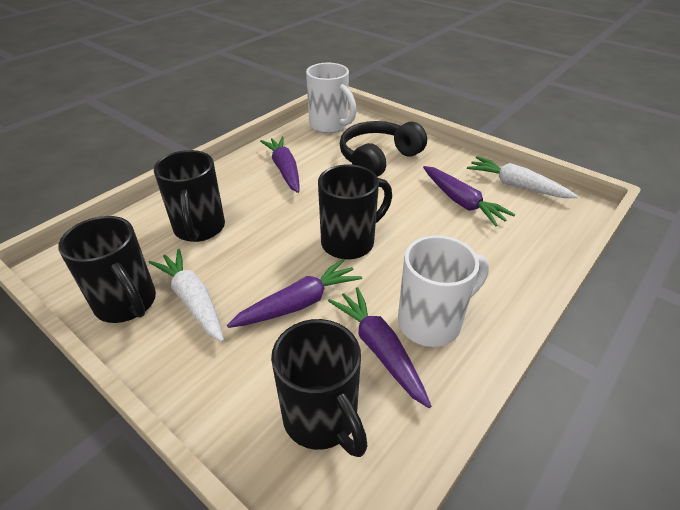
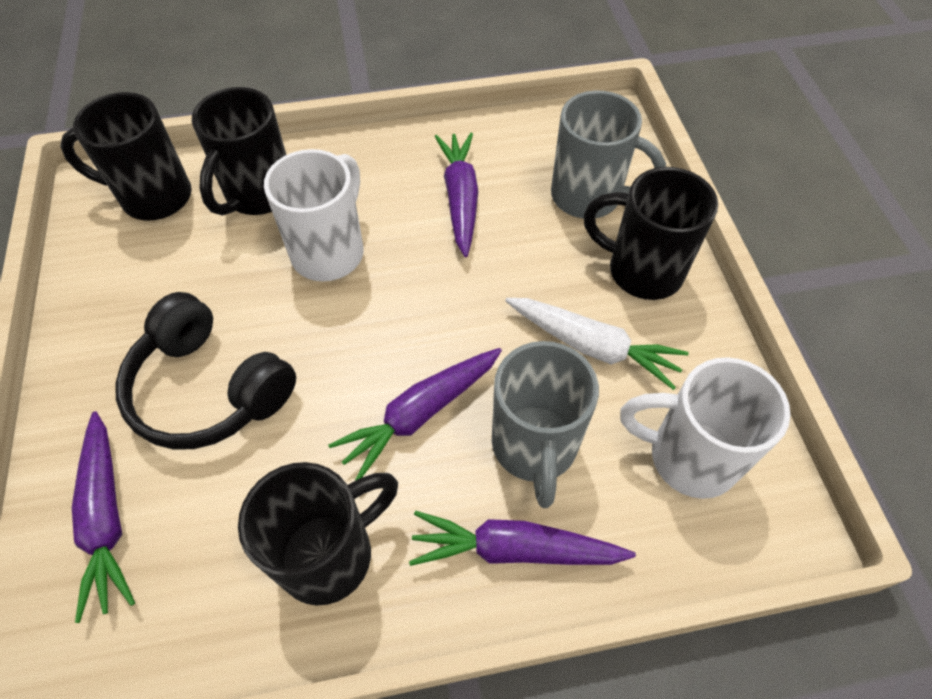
grey mug: none = 0 -> [492,341,599,508] [551,91,666,219] = 2
white carrot: [149,249,224,342] [467,156,578,198] = 2 -> [505,298,689,390] = 1

